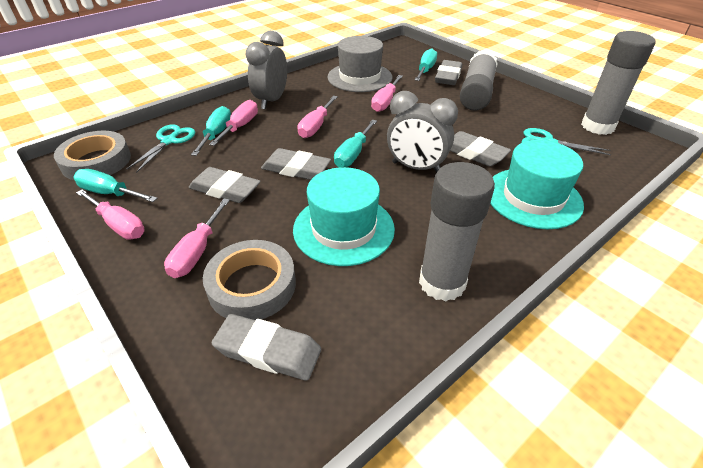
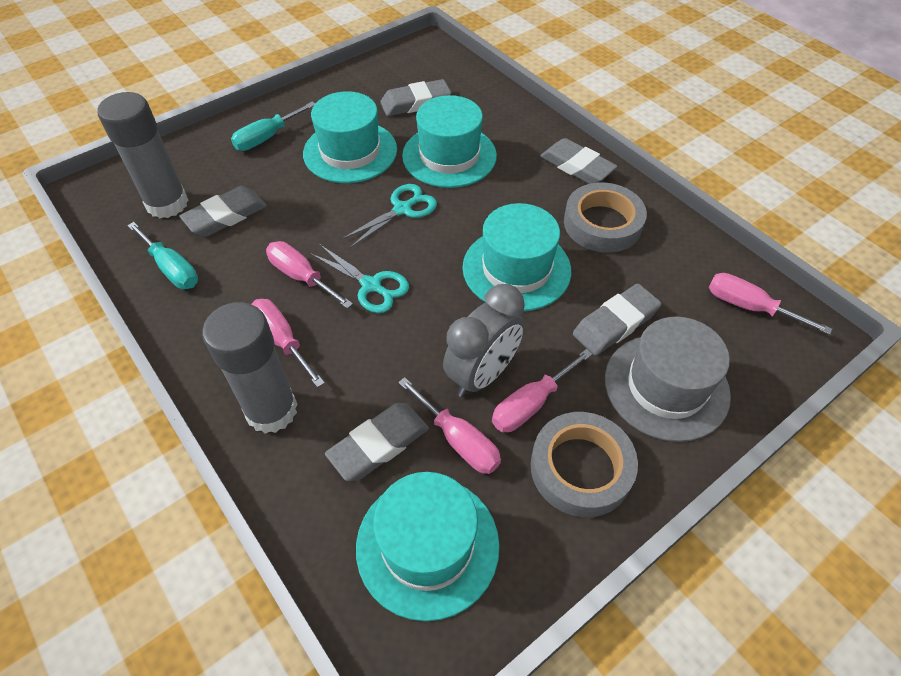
grey clock: [245,31,287,110] [387,91,458,173] = 2 -> [443,284,525,397] = 1
grey glue stick: [419,162,495,302] [460,50,498,111] [581,31,656,135] = 3 -> [97,92,189,218] [202,302,297,434] = 2
turquoise hat: [293,167,395,266] [490,140,584,229] = 2 -> [303,91,397,183] [356,472,500,621] [402,95,497,188] [463,203,571,311] = 4
turquoise screwdriver: [74,169,158,202] [191,106,231,156] [334,120,377,167] [415,48,437,81] = 4 -> [127,222,198,289] [231,101,315,151] = 2

